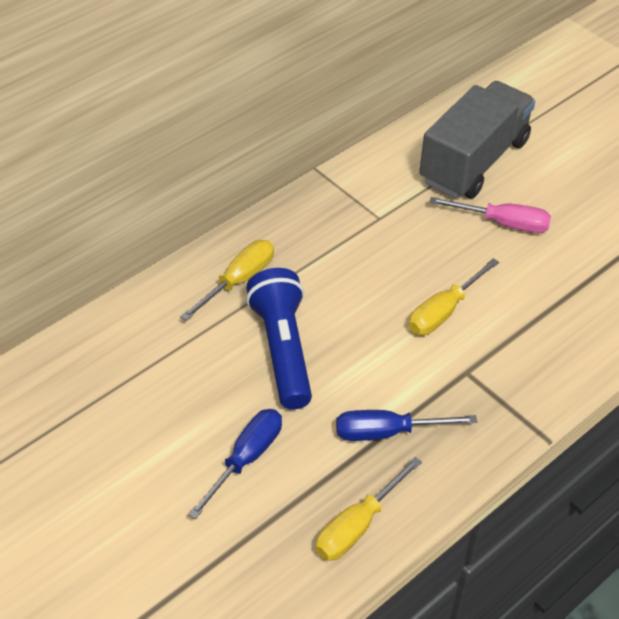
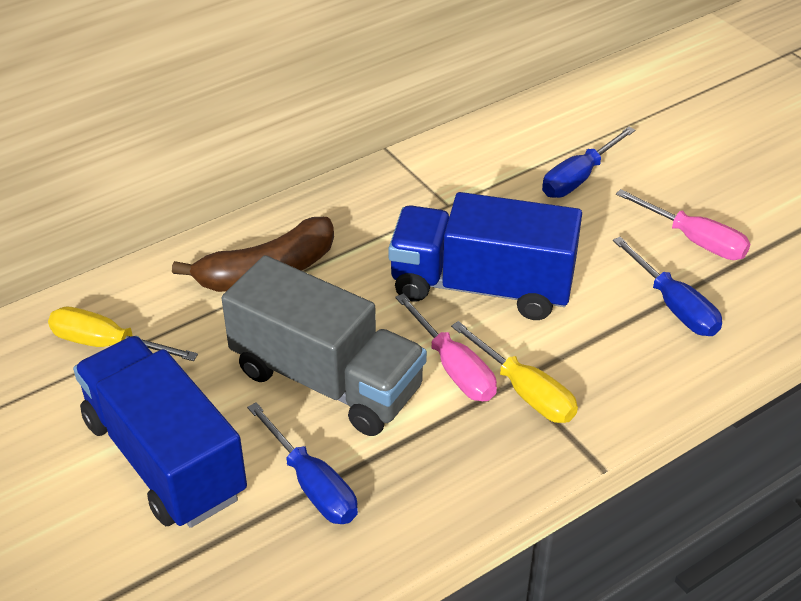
blue flashlight: [246,268,312,410] = 1 -> none = 0
blue screwdriver: [188,409,282,519] [336,410,477,441] = 2 -> [247,402,358,524] [542,127,635,198] [613,237,722,336] = 3
blue truck: none = 0 -> [73,336,247,528] [388,192,582,320] = 2
brown banana: none = 0 -> [172,217,334,292] = 1
pink screwdriver: [429,197,551,233] = 1 -> [395,293,497,401] [616,189,750,260] = 2
yellow screwdriver: [180,240,274,321] [316,457,422,561] [409,258,499,335] = 3 -> [48,307,198,361] [451,321,578,423] = 2

